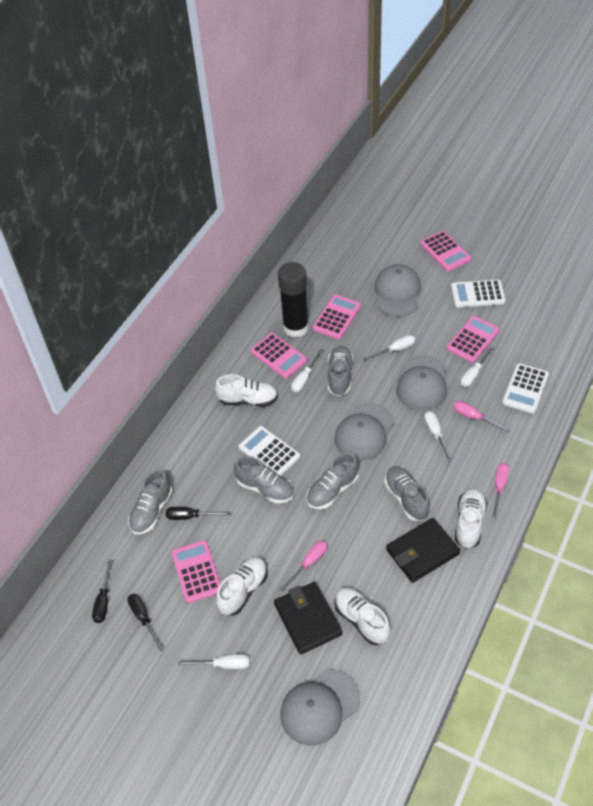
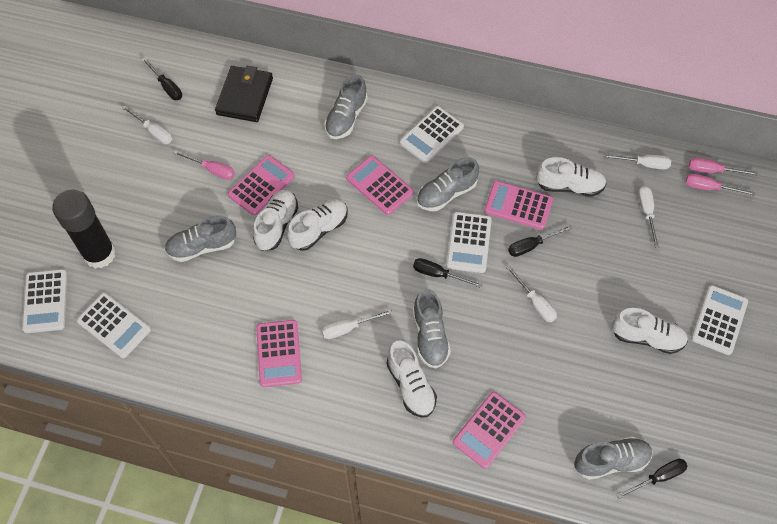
black screwdriver: [92,560,112,623] [127,594,164,652] [166,507,231,520] = 3 -> [142,58,182,100] [413,258,482,288] [508,225,572,257] [616,459,688,499] = 4
black wallet: [274,582,342,655] [386,518,460,583] = 2 -> [215,66,273,122] = 1
grey cap: [280,669,360,746] [334,403,395,461] [374,264,421,317] [396,355,447,411] = 4 -> none = 0
white calculator: [239,426,300,476] [451,280,506,307] [502,363,549,414] = 3 -> [22,269,67,333] [77,293,151,358] [400,106,464,163] [447,212,492,273] [691,285,748,355] = 5
white shoe: [215,374,278,407] [216,557,268,616] [334,587,391,645] [455,488,487,549] = 4 -> [253,189,298,251] [287,199,348,251] [387,340,437,417] [536,157,606,197] [612,308,688,354] = 5

